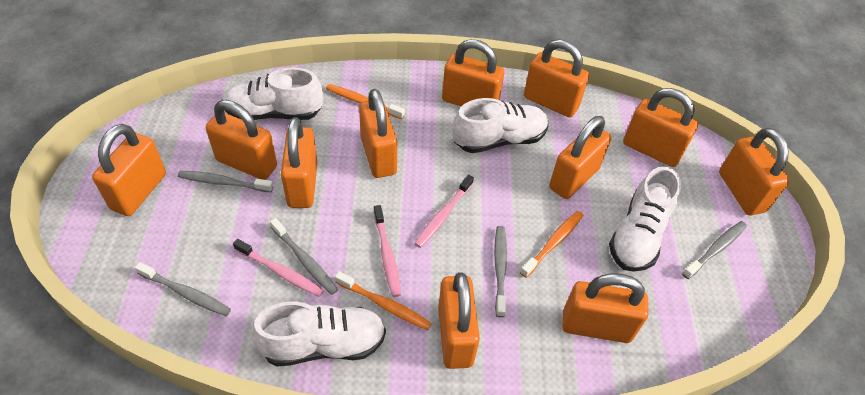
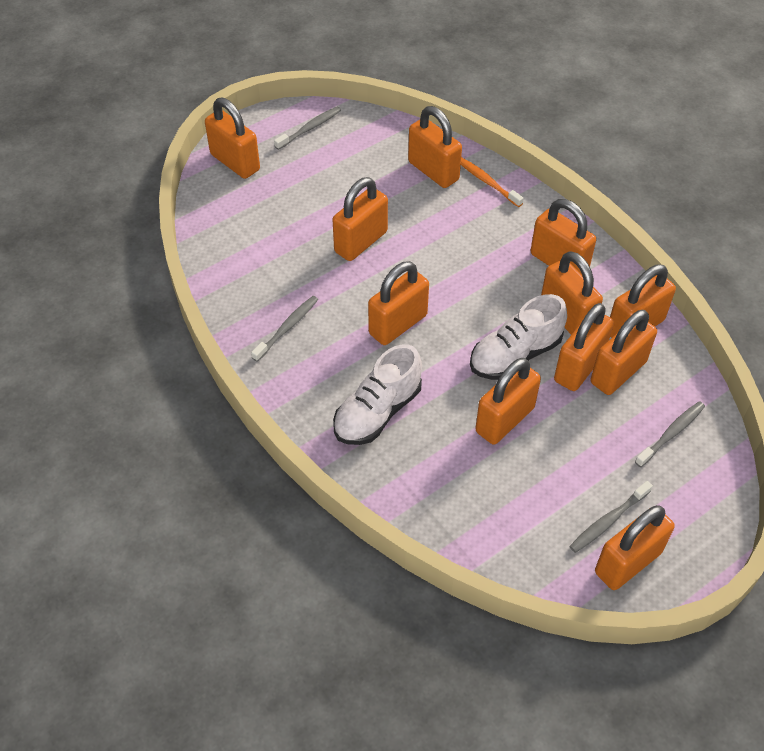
grey toothbrush: [135,262,231,316] [178,171,273,192] [270,218,338,295] [494,226,507,317] [682,221,747,279] = 5 -> [251,296,318,362] [274,107,341,150] [569,481,653,553] [635,401,705,467] = 4
orange toothbrush: [326,84,405,119] [335,271,432,330] [520,211,583,278] = 3 -> [461,157,524,207] = 1
pink toothbrush: [233,239,324,297] [374,205,401,297] [414,174,474,248] = 3 -> none = 0
white shoe: [222,67,323,120] [251,301,386,367] [452,98,548,153] [609,166,681,272] = 4 -> [333,344,422,445] [470,294,567,380] = 2

